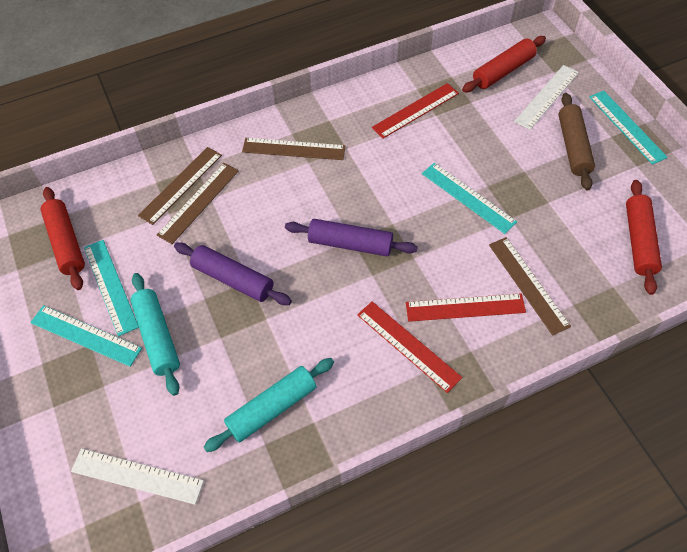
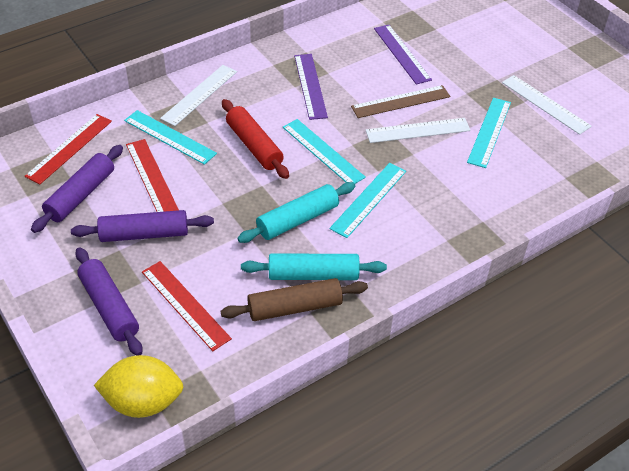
brown ruler: [138,147,222,225] [157,163,239,244] [242,138,345,160] [489,237,571,335] = 4 -> [351,85,450,118] = 1
purple rolling pin: [174,242,292,305] [285,219,417,256] = 2 -> [31,145,123,233] [71,210,214,242] [75,247,143,356] = 3
purple ruler: none = 0 -> [294,54,328,120] [374,25,432,84] = 2
red rolling pin: [41,187,85,290] [462,36,546,92] [626,180,662,295] = 3 -> [222,99,289,179] = 1
white ruler: [71,448,204,505] [514,65,579,130] = 2 -> [160,65,237,126] [366,118,471,143] [502,75,592,135] = 3
yellow lemon: none = 0 -> [94,355,183,418] = 1

